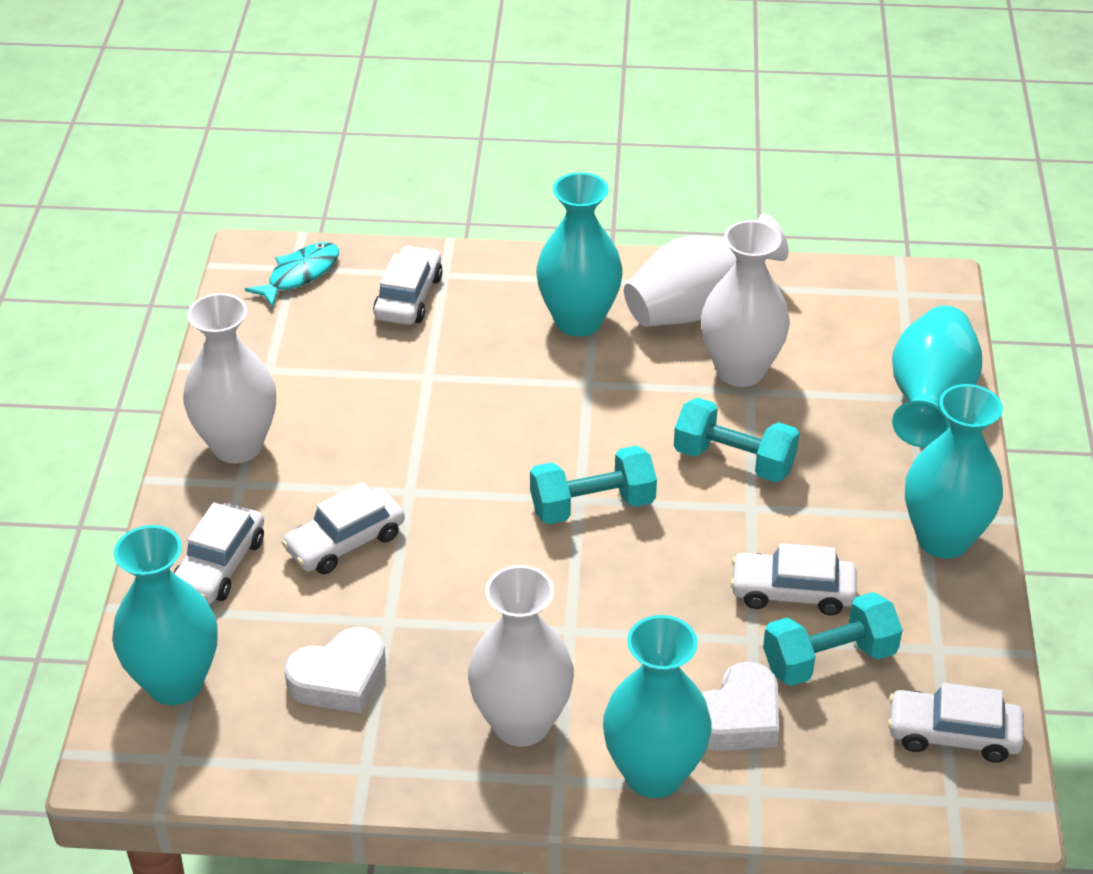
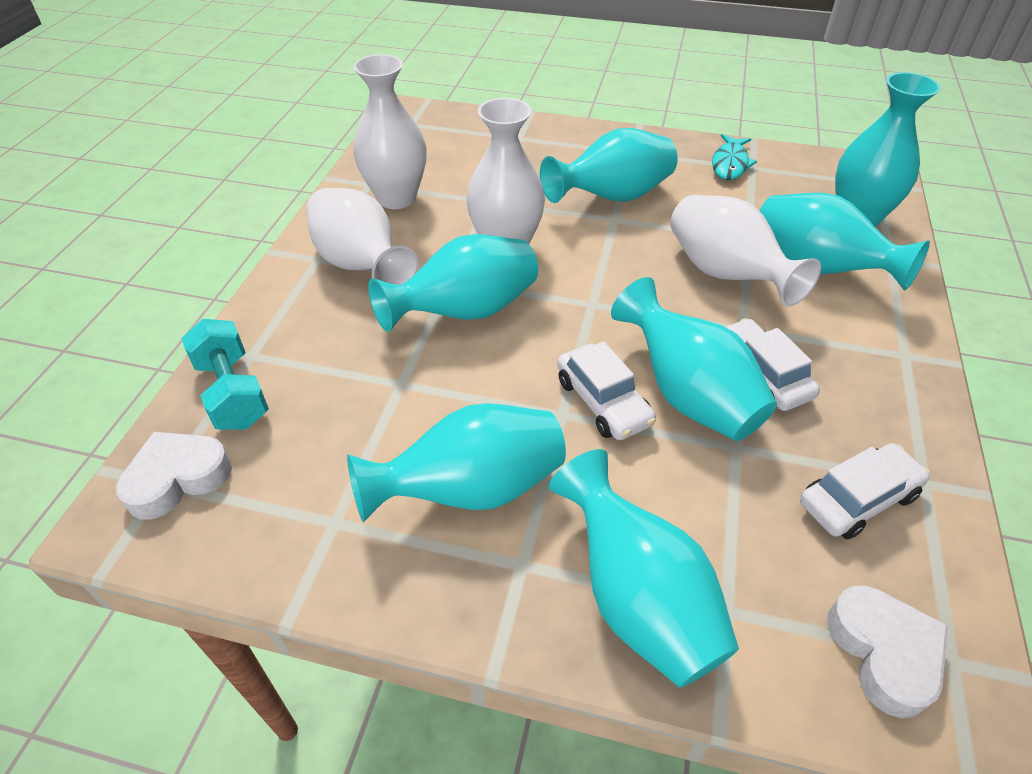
turquoise dumbbell: [530,446,657,524] [674,398,799,482] [763,592,903,686] = 3 -> [181,319,269,430] = 1
turquoise vase: [112,525,218,705] [536,172,623,337] [603,615,711,798] [892,306,982,447] [905,384,1003,559] = 5 -> [347,403,566,522] [368,234,538,332] [540,128,678,203] [549,449,739,688] [611,277,777,441] [760,193,930,291] [835,72,941,227] = 7
white car: [174,502,264,604] [281,482,405,574] [373,245,443,325] [730,543,857,615] [888,683,1024,763] = 5 -> [557,341,656,440] [724,318,820,411] [800,443,930,539] = 3

